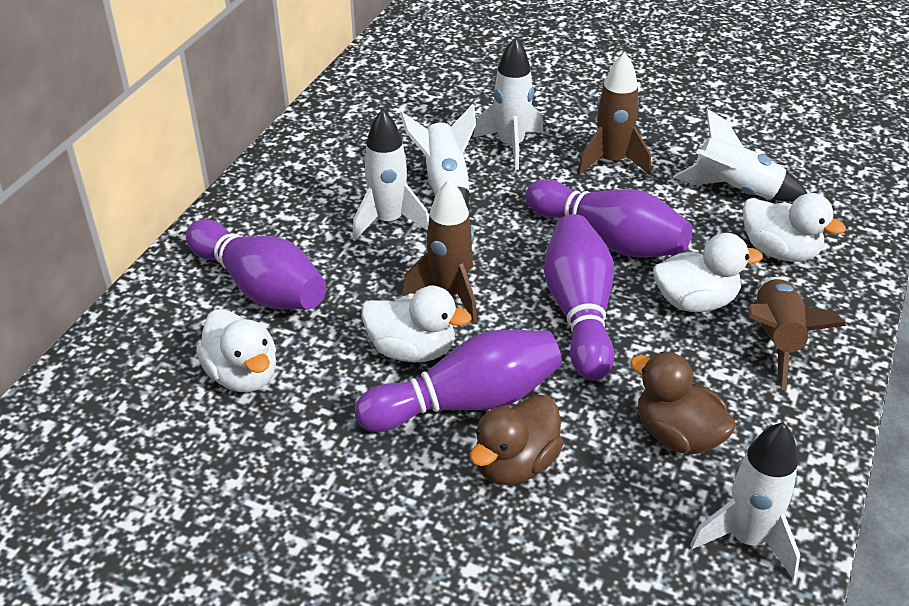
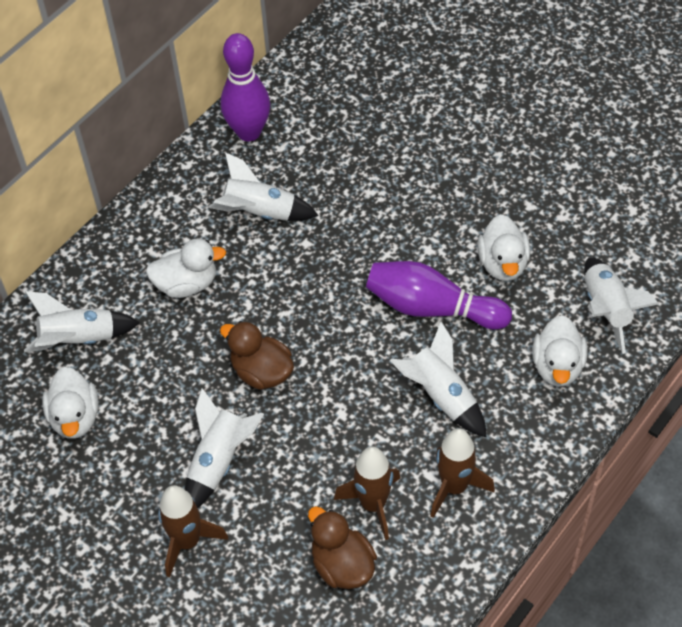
purple bowling pin: [186,219,326,309] [355,330,562,432] [525,179,692,257] [544,214,614,381] = 4 -> [220,33,270,141] [366,261,512,329] = 2

